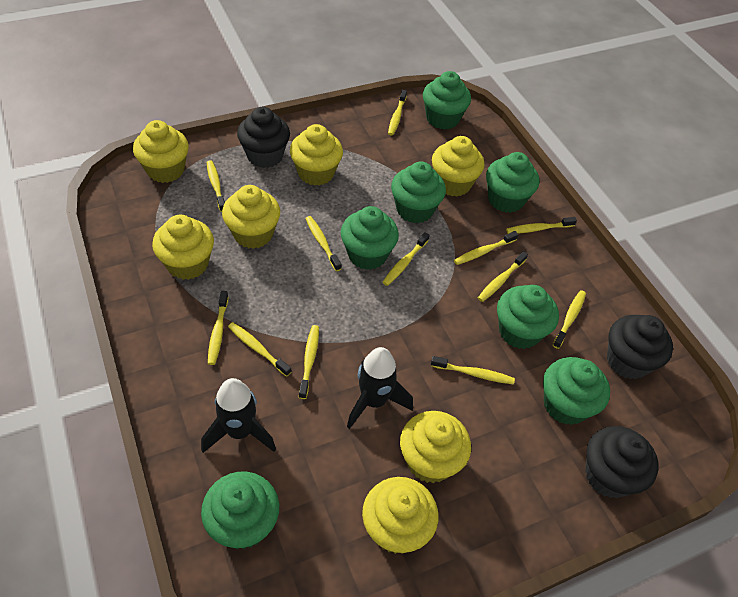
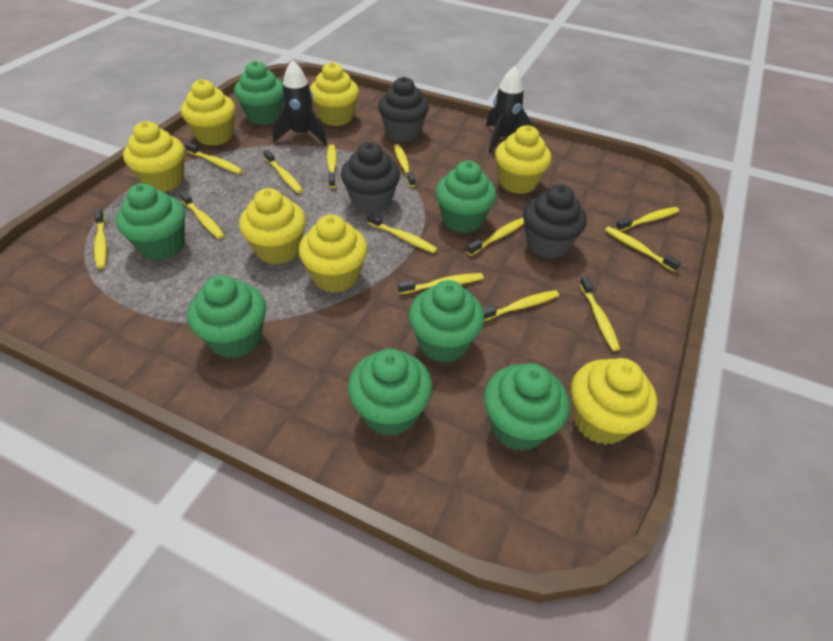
yellow toothbrush: [207,160,225,212] [208,291,228,365] [228,322,291,377] [299,325,319,399] [305,216,341,271] [383,232,430,286] [388,90,407,136] [431,356,515,384] [454,231,518,265] [478,251,528,302] [506,217,577,234] [553,290,586,349] = 12 -> [94,208,107,269] [179,191,224,239] [185,142,243,174] [263,149,303,193] [327,144,337,188] [367,213,437,253] [394,144,416,187] [398,273,484,294] [467,218,524,256] [483,290,559,321] [579,276,620,351] [605,226,682,272] [615,207,679,231] = 13

